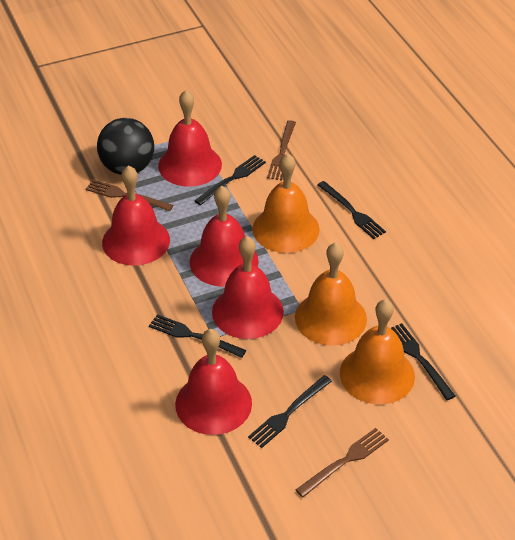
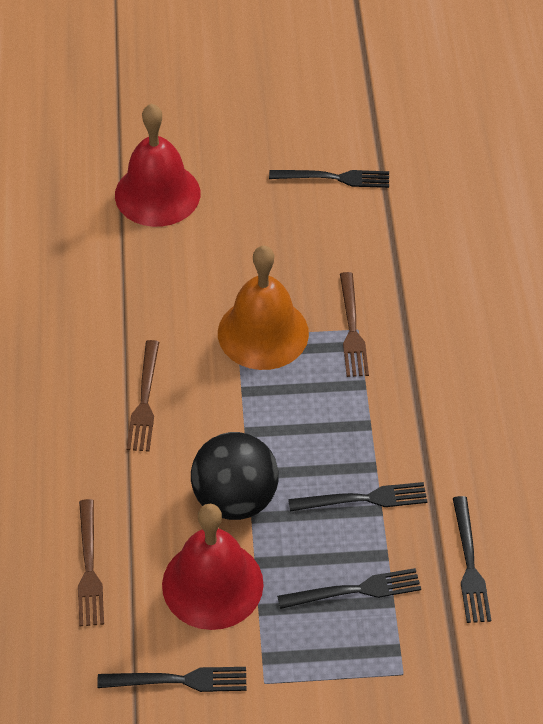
orange bell: [252,153,320,253] [295,242,367,346] [340,299,415,404] = 3 -> [218,246,309,370] = 1
red bell: [102,165,170,266] [158,90,222,187] [175,329,252,435] [190,186,258,287] [212,236,284,339] = 5 -> [115,104,200,227] [162,504,263,630] = 2

